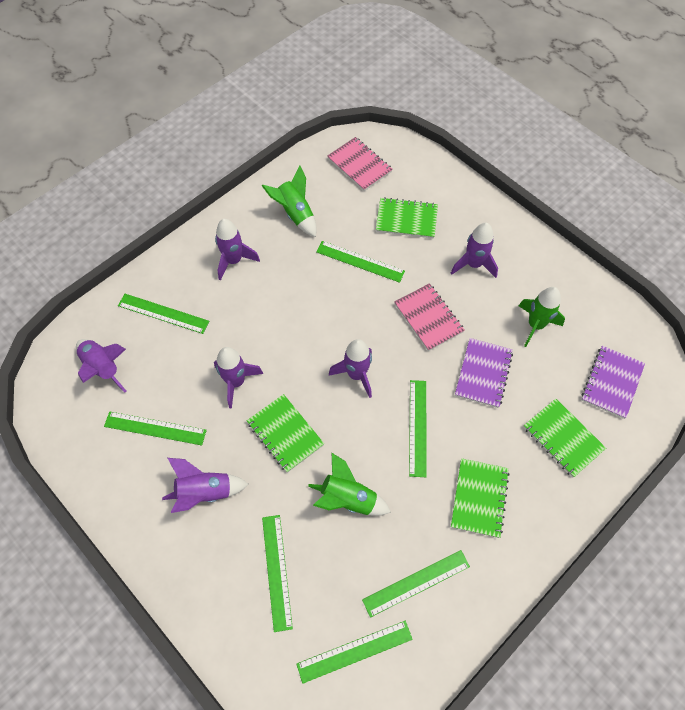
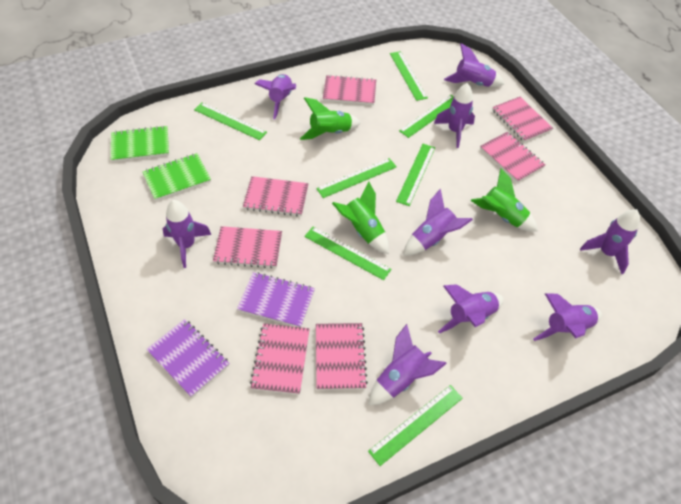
green notebook: [247,394,324,473] [376,197,438,239] [451,458,510,538] [524,399,606,477] = 4 -> [111,125,169,162] [142,153,211,201] = 2
pink notebook: [327,137,393,191] [394,283,465,351] = 2 -> [213,226,282,269] [243,176,309,216] [250,323,309,395] [316,323,368,390] [323,75,376,105] [480,132,545,183] [492,97,553,142] = 7
purple rocket: [76,339,126,393] [162,458,249,513] [214,347,263,409] [215,219,260,281] [329,339,372,398] [451,223,498,278] = 6 -> [162,200,212,268] [255,74,296,119] [368,324,447,405] [403,189,473,255] [434,83,475,148] [438,284,504,333] [444,43,504,87] [533,293,602,341] [580,209,640,274] = 9

